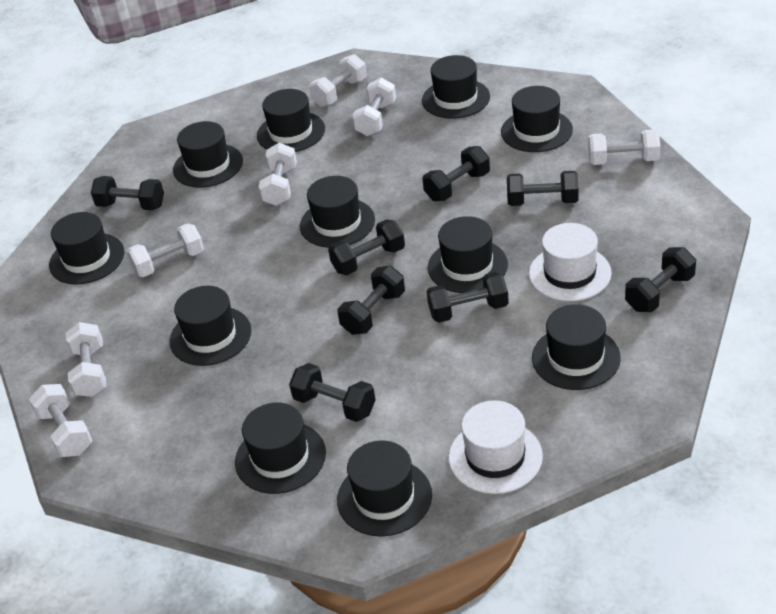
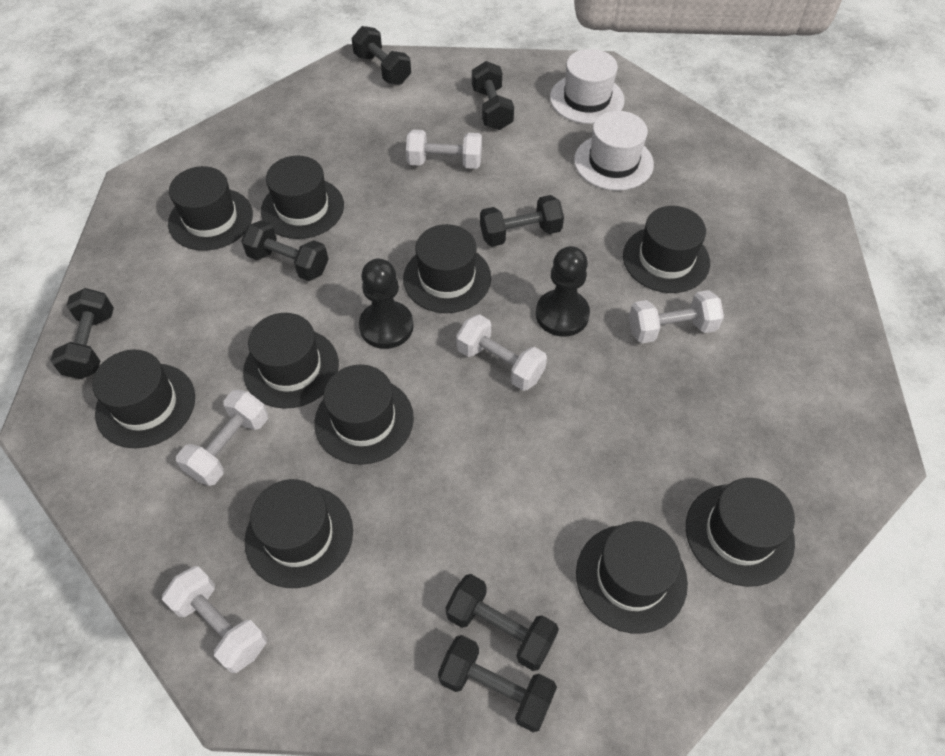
black dumbbell: [91,176,164,210] [289,363,376,422] [328,219,405,275] [337,266,405,335] [422,146,490,201] [427,272,509,323] [507,171,579,206] [625,247,696,312] = 8 -> [50,288,114,379] [241,220,328,281] [352,26,411,85] [438,635,557,732] [445,574,559,671] [472,61,514,130] [480,195,564,247] = 7
black hat: [49,212,124,284] [170,286,251,366] [173,121,243,188] [235,403,326,494] [257,89,325,152] [300,176,375,248] [337,440,432,536] [422,55,490,119] [428,216,508,293] [501,86,573,152] [532,304,621,390] = 11 -> [92,350,195,448] [168,166,253,251] [243,313,339,409] [245,479,353,588] [261,155,344,239] [314,365,414,465] [403,224,491,313] [576,521,688,634] [623,206,710,293] [686,478,795,587] = 10
black pawn: none = 0 -> [359,259,414,349] [536,246,590,337] = 2
white dumbbell: [29,384,92,457] [66,322,106,397] [127,223,204,277] [259,143,297,206] [309,54,367,107] [352,78,396,136] [588,130,660,165] = 7 -> [162,566,267,673] [176,390,268,486] [406,130,482,169] [456,314,547,391] [629,290,724,343] = 5

